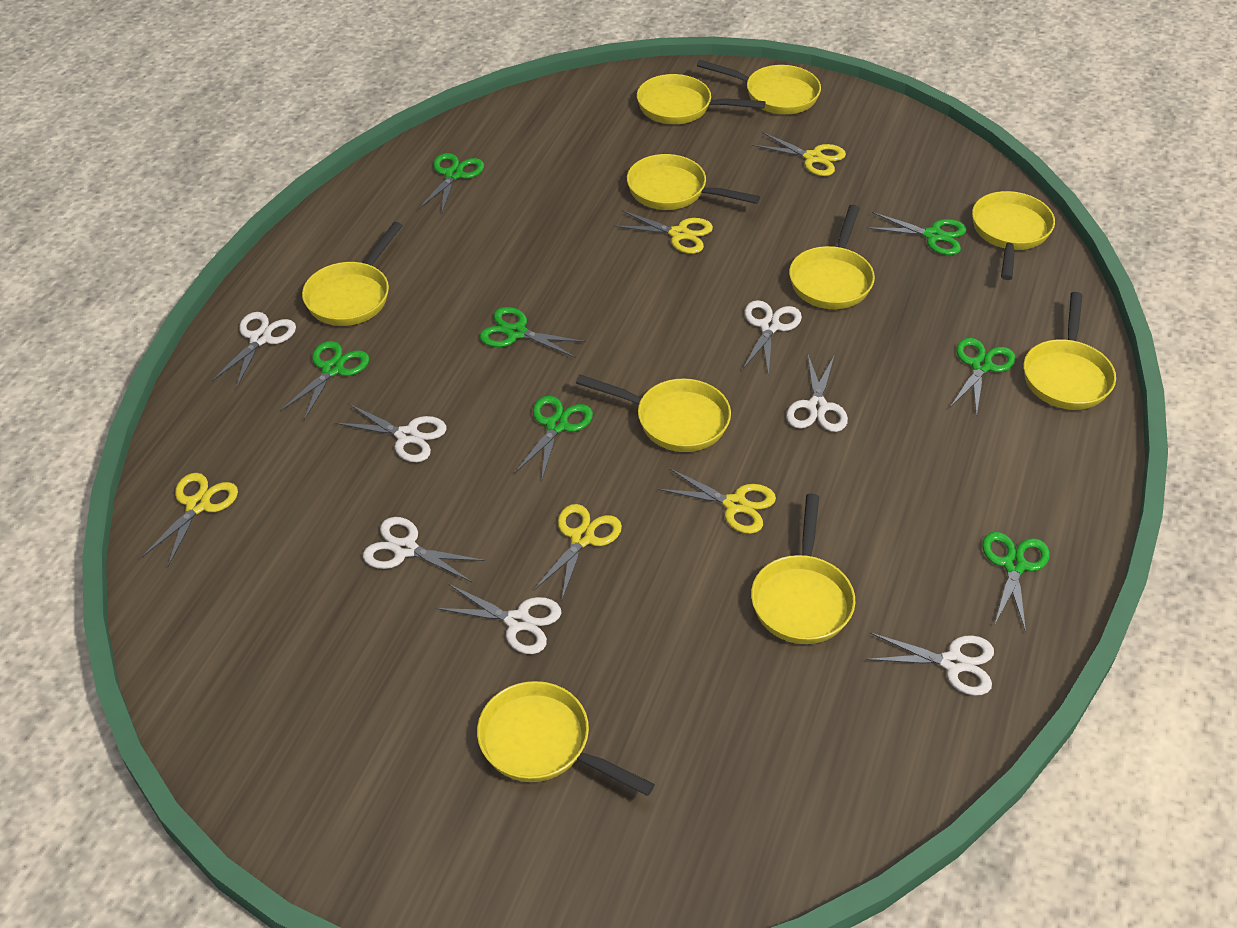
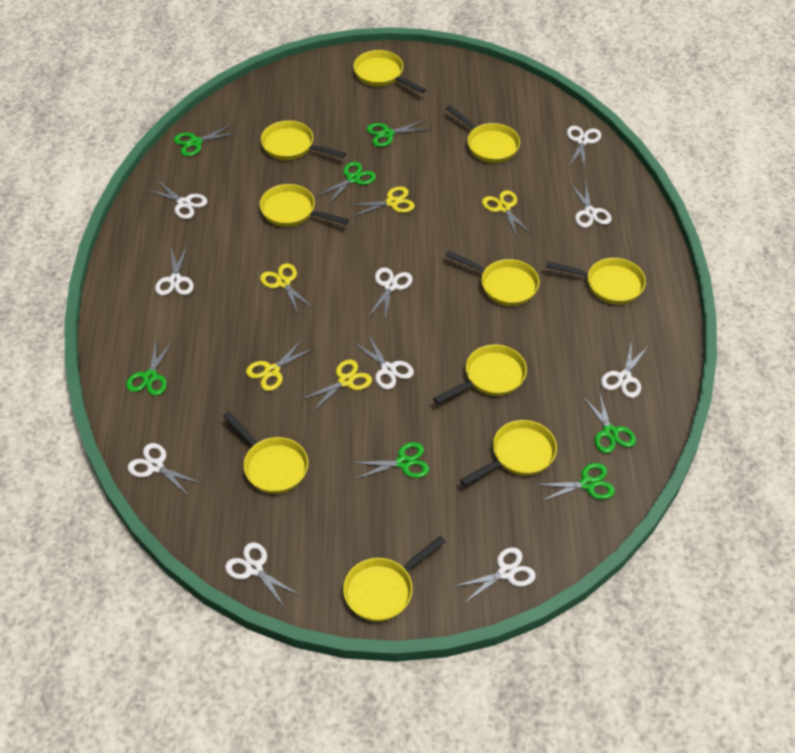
white scissors: [212,312,296,389] [335,403,447,462] [363,517,485,582] [436,584,561,654] [742,300,802,376] [786,355,848,432] [866,633,994,696] = 7 -> [128,443,202,496] [146,180,208,219] [155,246,194,296] [225,542,299,608] [353,335,414,390] [368,267,413,319] [454,547,536,603] [567,126,601,170] [570,180,611,228] [601,341,649,398] = 10

